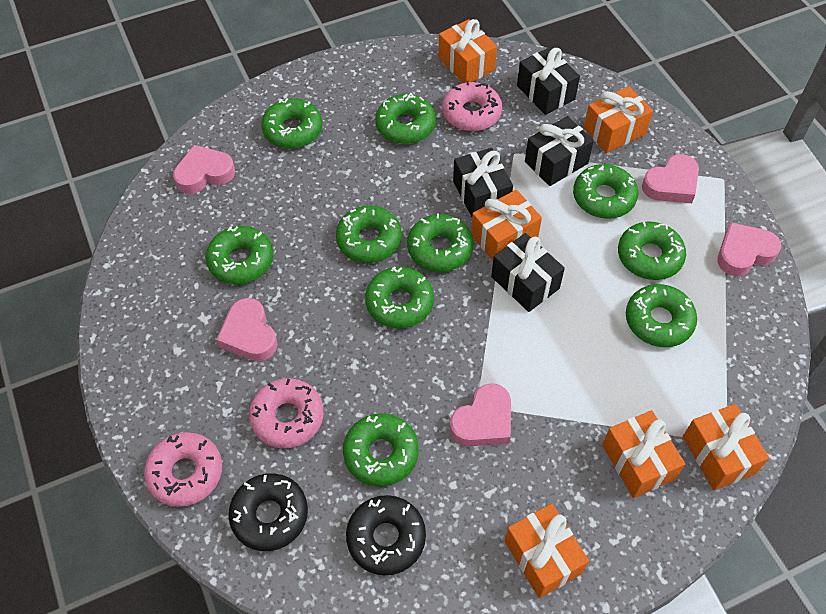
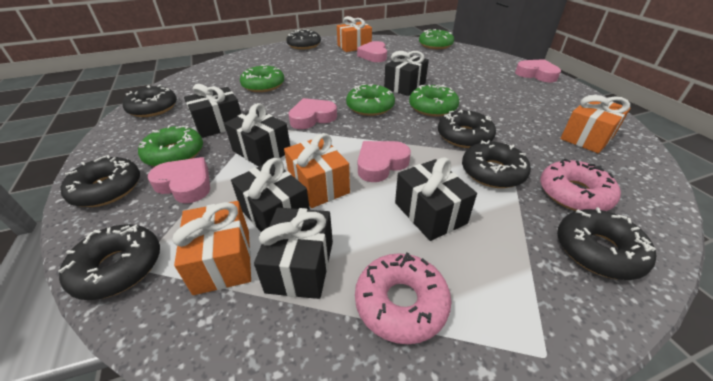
black donut: [228,473,308,551] [346,495,426,575] = 2 -> [58,224,160,300] [60,155,140,207] [123,85,177,117] [286,29,321,50] [438,110,496,148] [462,140,531,188] [557,207,656,280] = 7
black gift: [453,148,513,217] [491,233,565,312] [517,47,580,115] [525,116,594,186] = 4 -> [184,84,241,138] [224,103,290,167] [231,158,310,232] [254,207,333,299] [384,51,429,96] [395,157,477,241] = 6
green donut: [206,226,273,284] [261,98,322,148] [336,206,402,263] [343,413,419,486] [365,266,434,328] [375,93,436,144] [407,213,473,272] [573,164,638,219] [618,221,686,280] [626,284,697,347] = 10 -> [138,125,203,167] [240,64,284,92] [346,84,395,116] [409,84,459,117] [419,29,454,49] = 5
orange gift: [438,19,497,83] [471,190,542,261] [505,503,589,598] [584,86,653,153] [602,410,685,498] [683,404,769,490] = 6 -> [172,201,251,295] [284,133,350,208] [337,16,372,52] [560,95,630,153] = 4
pink donut: [144,432,222,507] [249,378,324,449] [442,81,502,131] = 3 -> [355,253,452,344] [540,159,621,211] = 2

